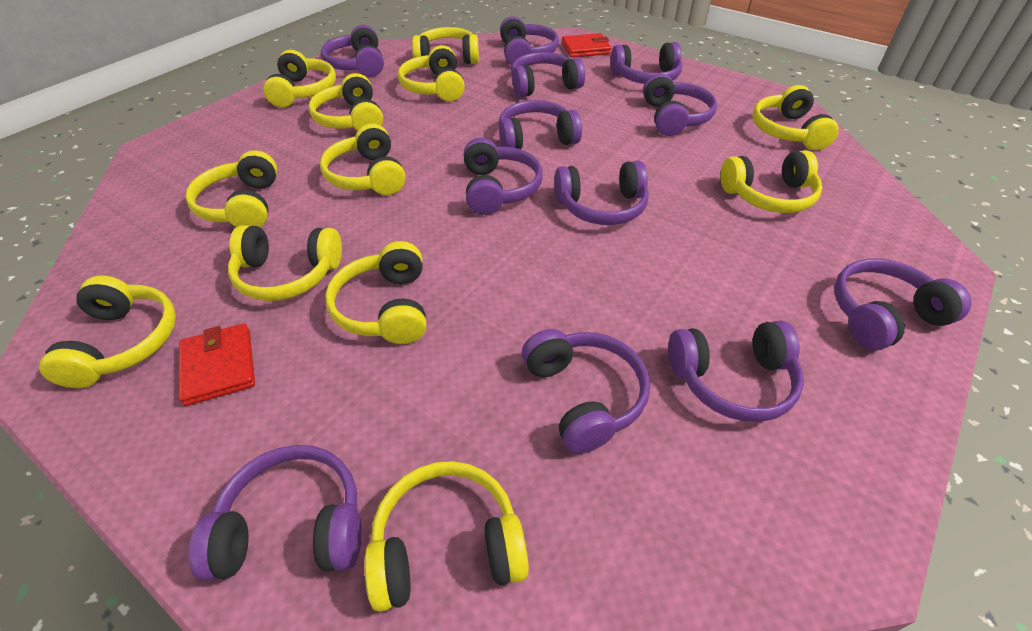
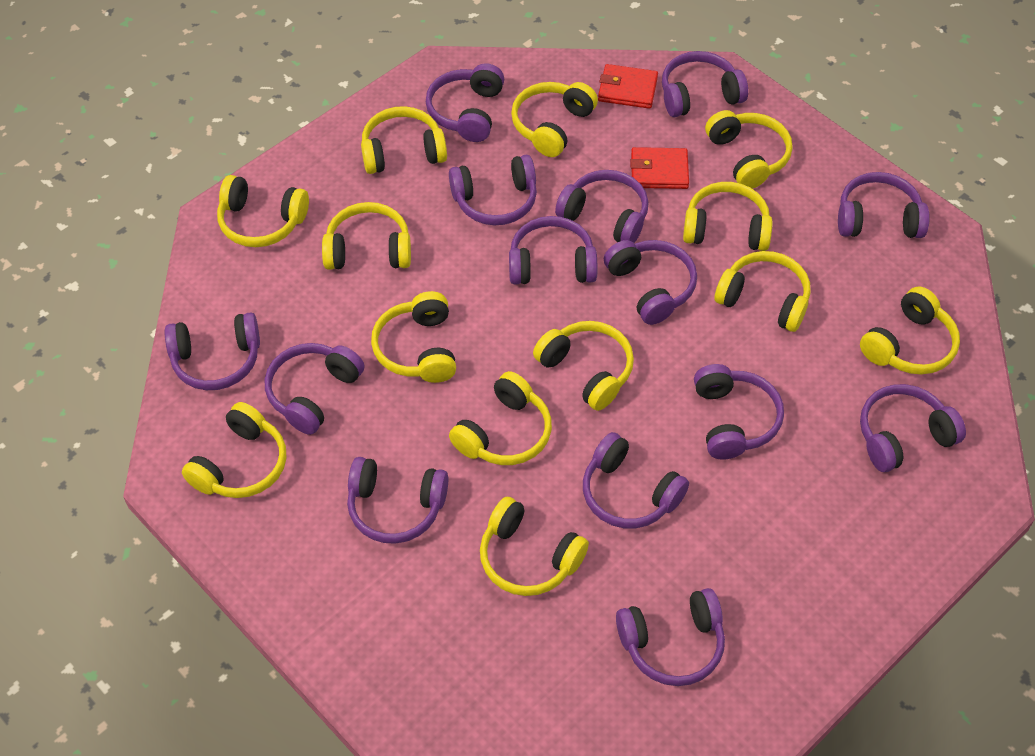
purple headphones: [189,445,361,581] [321,25,384,77] [464,138,543,215] [499,100,582,149] [500,16,559,66] [511,52,585,97] [522,329,650,454] [554,160,649,225] [610,42,683,84] [643,73,717,136] [668,320,804,422] [834,258,972,350] = 12 -> [165,312,260,390] [265,343,365,435] [347,457,448,544] [426,63,504,142] [449,155,537,225] [509,216,597,284] [555,170,648,243] [583,432,689,528] [604,240,697,325] [616,588,725,686] [662,51,748,117] [694,364,784,460] [838,172,930,238] [860,384,966,472] = 14
yellow headphones: [39,276,176,388] [185,150,277,227] [228,225,342,301] [263,50,336,107] [309,73,383,131] [320,124,406,195] [325,241,426,344] [364,461,529,612] [398,45,465,101] [412,27,479,64] [720,150,822,213] [752,85,839,150] = 12 -> [182,402,286,498] [217,175,309,247] [322,202,411,270] [361,106,447,174] [371,291,456,383] [449,371,552,465] [480,497,589,596] [511,82,598,157] [533,321,634,411] [683,182,772,251] [705,110,793,189] [715,251,811,332] [860,286,960,374] = 13

